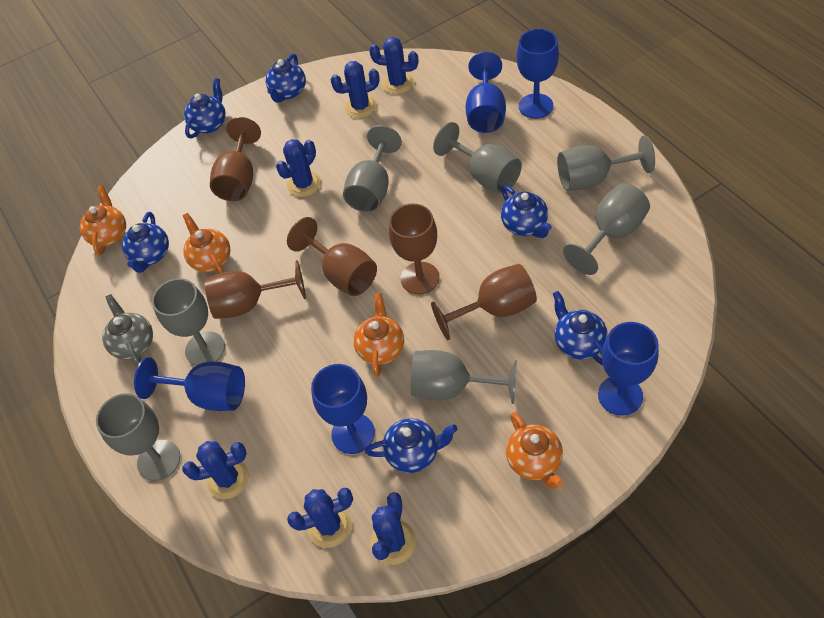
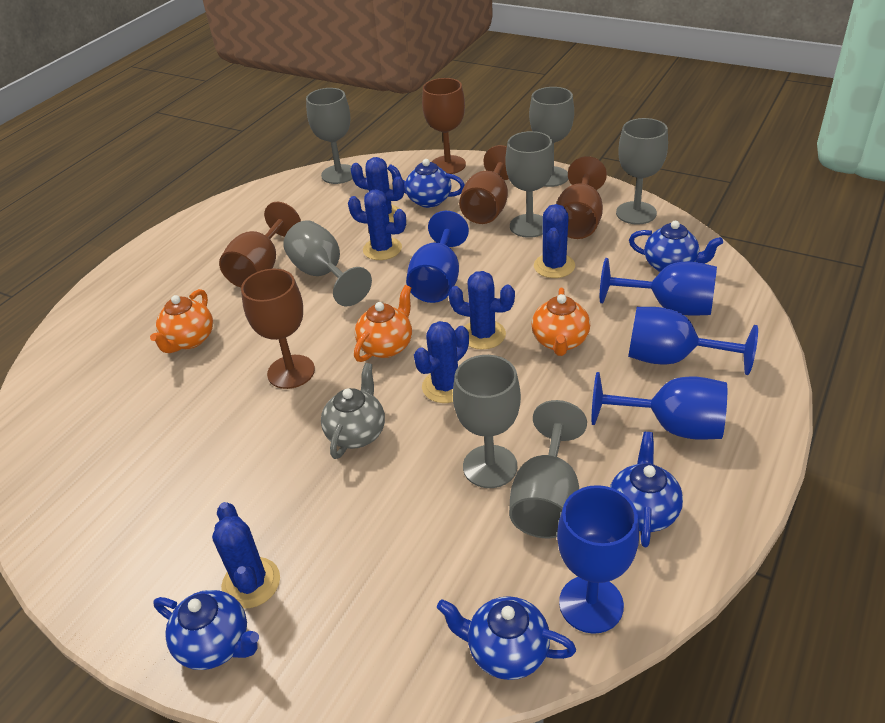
blue teapot: [122,212,169,273] [184,78,226,138] [266,54,306,103] [365,418,457,473] [501,185,552,238] [553,291,608,365] = 6 -> [153,590,259,670] [387,159,465,208] [437,596,576,680] [610,432,683,547] [629,220,723,272] = 5
orange teapot: [80,185,126,255] [183,213,230,274] [353,293,404,377] [506,412,563,489] = 4 -> [150,289,213,353] [354,285,412,362] [532,288,590,356] = 3

